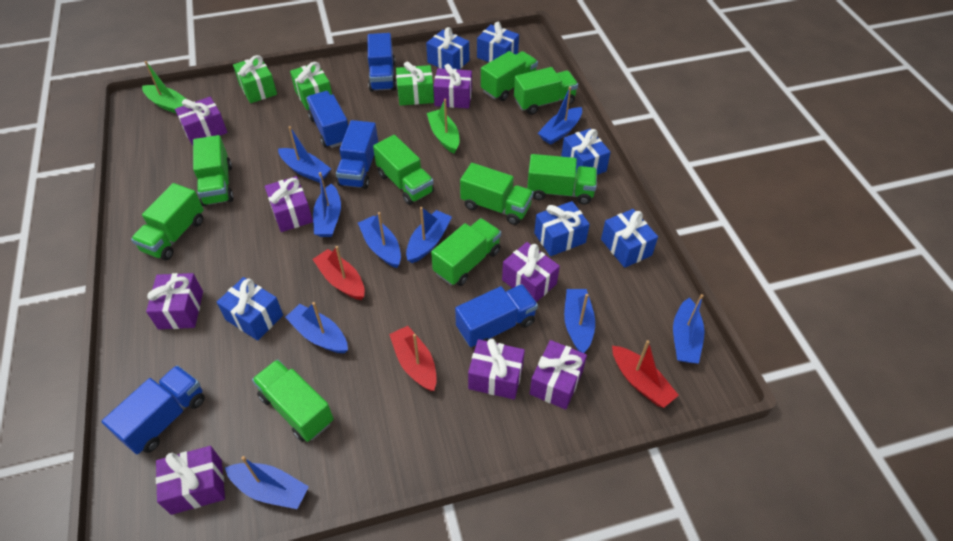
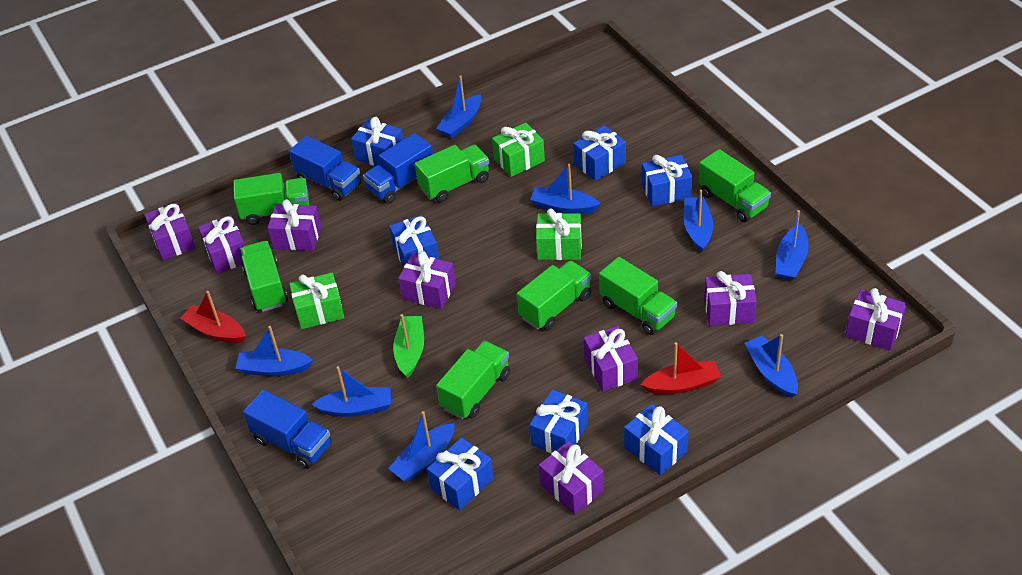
blue boat: [225,456,309,509] [278,126,331,183] [285,302,348,353] [313,172,341,237] [358,212,401,268] [406,207,452,263] [538,87,582,145] [564,289,595,353] [673,294,705,364] = 9 -> [235,326,313,376] [311,366,391,417] [388,411,455,482] [436,75,482,138] [530,164,601,214] [684,190,713,252] [745,334,798,398] [776,210,809,281] = 8
blue gift: [217,277,283,341] [426,27,469,70] [477,22,519,62] [534,201,590,256] [561,129,611,175] [601,209,658,268] = 6 -> [351,117,403,166] [389,215,439,268] [427,437,494,510] [530,390,588,453] [573,125,626,181] [624,404,689,475] [642,155,693,207] = 7
blue truck: [101,365,205,454] [306,91,348,148] [336,120,378,189] [368,33,397,92] [455,284,538,347] = 5 -> [243,390,332,469] [289,136,361,201] [363,133,433,204] = 3
green boat: [142,61,186,114] [427,99,459,154] = 2 -> [393,314,424,378] = 1
green truck: [131,183,204,260] [193,135,234,206] [252,359,334,442] [373,135,434,205] [431,218,501,286] [460,163,533,225] [481,51,538,101] [514,67,578,115] [527,154,597,205] = 9 -> [233,173,309,225] [240,241,288,312] [415,145,489,202] [436,341,510,419] [517,260,591,330] [599,257,677,335] [698,149,771,222] = 7
red boat: [313,246,365,300] [389,326,437,391] [612,340,679,408] = 3 -> [180,291,246,343] [641,342,721,394] = 2

